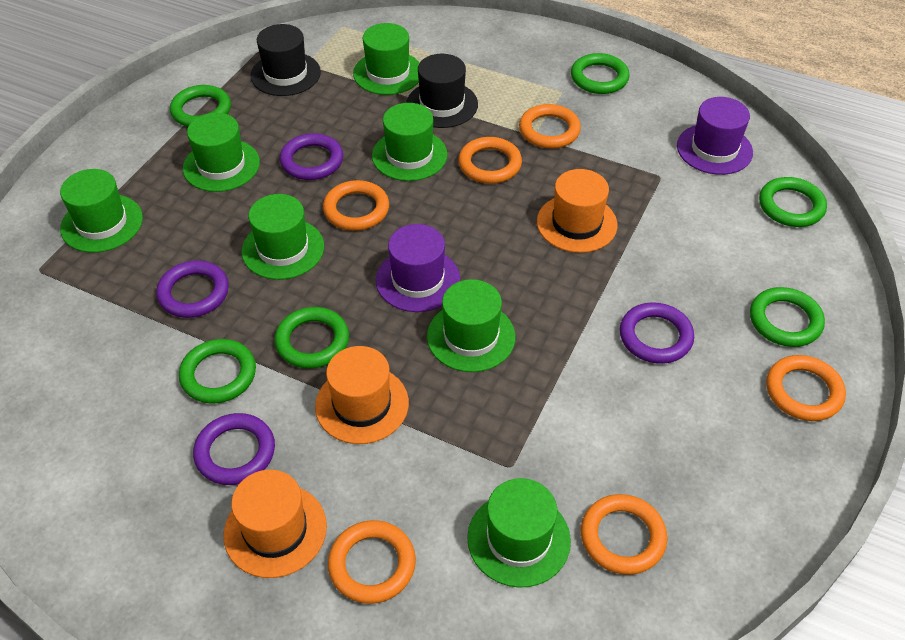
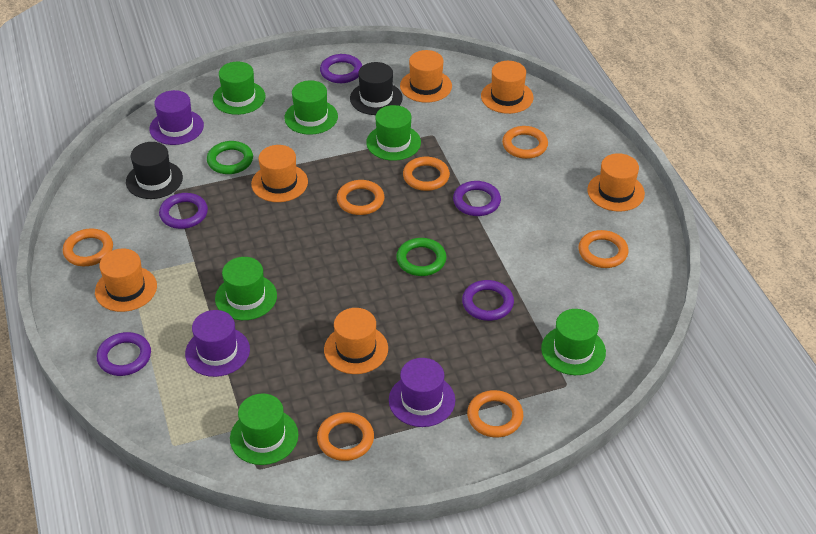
green hat: [60,169,143,253] [183,113,260,192] [241,194,324,280] [353,23,420,95] [372,103,447,181] [427,279,516,372] [467,478,571,588] = 7 -> [213,62,266,115] [215,257,277,320] [230,393,298,465] [284,80,338,135] [366,105,421,161] [541,309,606,375] = 6
green ring: [170,85,231,127] [179,339,256,404] [275,307,349,368] [571,53,630,94] [750,287,825,347] [759,177,827,227] = 6 -> [207,141,253,174] [396,238,446,276] = 2
orange hat: [224,470,327,578] [315,346,409,444] [537,169,617,253] = 3 -> [95,249,157,312] [251,145,308,202] [324,308,388,374] [400,50,452,103] [481,61,534,114] [587,153,645,212] = 6
orange ring: [323,180,389,231] [328,520,416,604] [458,137,522,184] [519,104,581,149] [581,494,667,575] [766,355,846,421] = 6 -> [63,229,113,266] [317,412,374,461] [337,180,384,215] [403,157,450,191] [467,390,523,437] [502,126,548,159] [579,230,629,268] = 7
purple hat: [376,224,460,312] [677,97,753,175] = 2 -> [149,90,204,145] [185,310,250,377] [389,358,455,427] = 3
purple ring: [156,260,229,318] [193,413,275,485] [280,133,343,180] [620,302,694,364] = 4 -> [97,332,151,376] [159,193,208,229] [320,54,362,83] [453,181,501,216] [462,280,514,321] = 5

